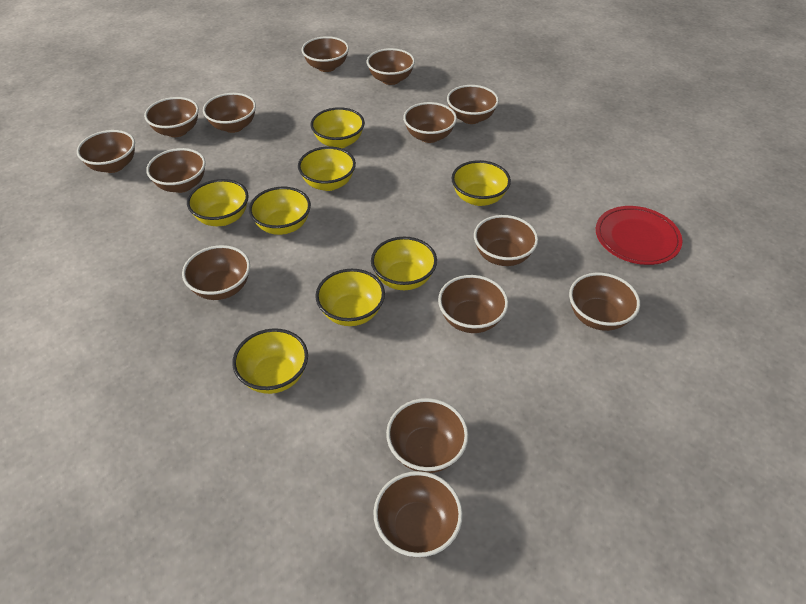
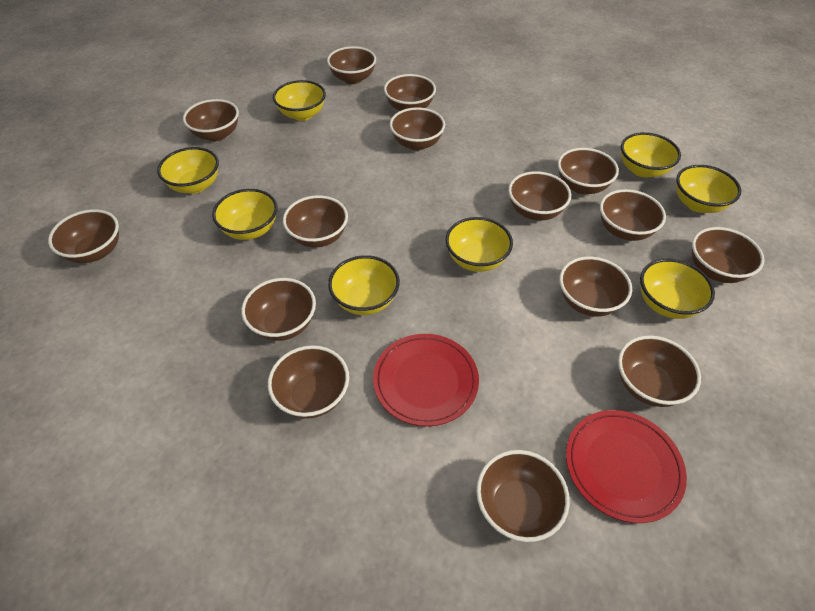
brown bowl: [77,130,135,173] [144,97,199,137] [146,148,206,193] [182,245,250,300] [203,93,256,133] [302,36,349,72] [367,48,415,85] [373,471,463,557] [386,398,468,473] [403,102,457,143] [438,275,508,333] [447,85,499,124] [474,215,538,266] [569,273,640,331] = 14 -> [48,209,119,263] [183,99,239,141] [241,278,316,341] [268,345,349,419] [283,195,348,247] [327,46,376,84] [384,74,436,111] [390,107,445,151] [476,450,570,542] [508,171,571,221] [558,148,619,194] [559,257,632,317] [600,189,666,241] [618,335,701,407] [692,227,765,283] = 15
red plate: [596,206,682,265] = 1 -> [373,334,479,426] [566,410,687,523] = 2

